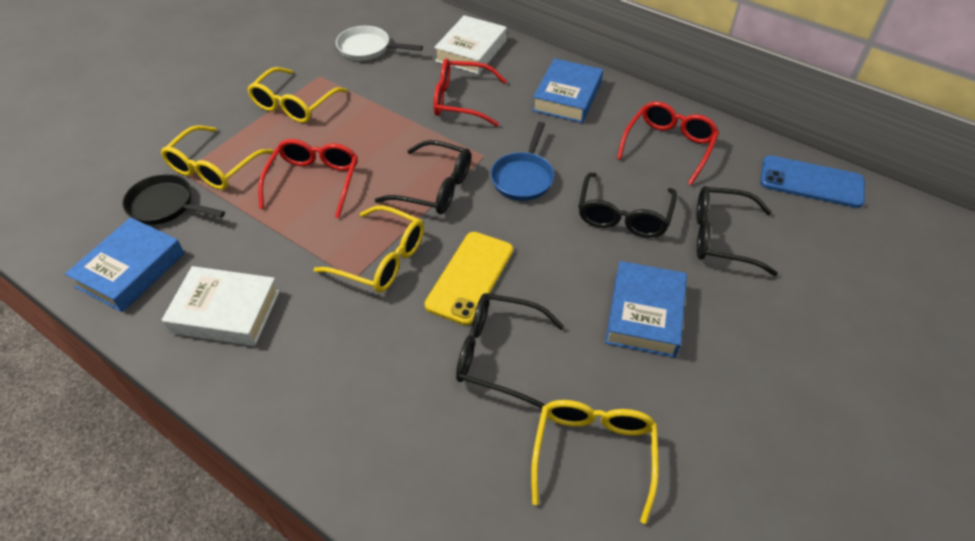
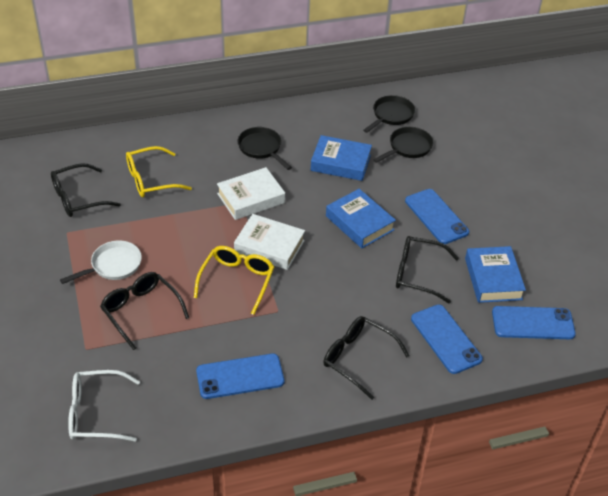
black pan: [122,174,225,225] = 1 -> [237,127,292,170] [363,95,415,133] [373,127,433,163] = 3
blue pan: [491,122,555,201] = 1 -> none = 0
blue phone: [760,155,865,208] = 1 -> [196,354,284,399] [405,189,469,244] [411,305,483,374] [492,306,576,339] = 4
red glasses: [258,139,358,218] [434,59,507,127] [617,101,719,185] = 3 -> none = 0
white glasses: none = 0 -> [68,370,140,442] = 1
yellow glasses: [161,125,273,190] [247,67,347,123] [314,205,424,293] [531,400,659,524] = 4 -> [126,146,192,197] [194,246,274,315] = 2
yellow phone: [424,232,513,326] = 1 -> none = 0

